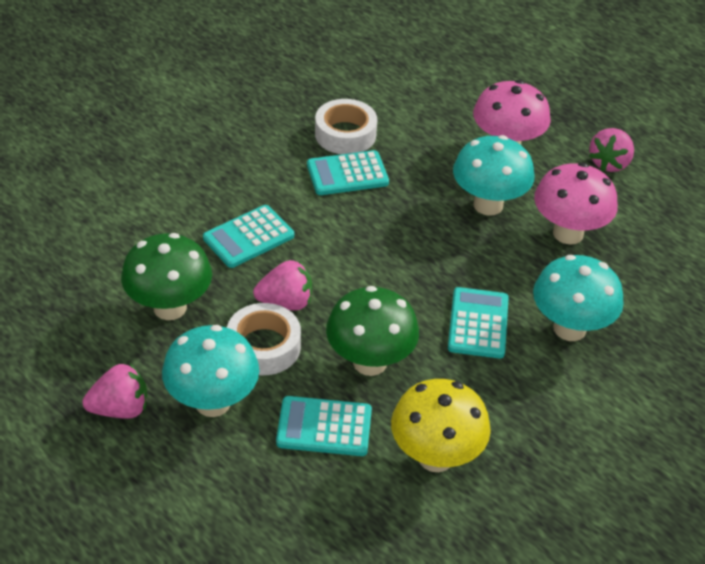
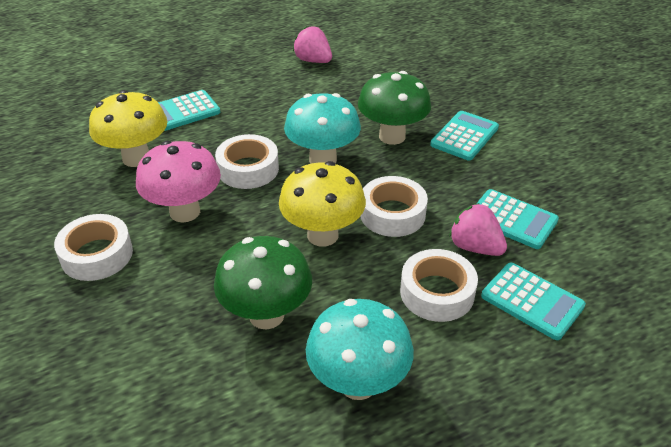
pink mushroom: [473,80,551,145] [534,163,618,245] = 2 -> [136,141,221,223] = 1
pink strawberry: [82,364,147,419] [253,260,312,311] [589,128,634,172] = 3 -> [293,26,332,63] [449,203,507,256] = 2
turquoise mushroom: [162,325,259,417] [453,135,534,216] [533,255,623,341] = 3 -> [284,93,361,164] [306,299,414,400] = 2
white tape: [227,303,301,375] [315,99,377,154] = 2 -> [54,214,133,281] [215,134,279,189] [360,176,428,237] [400,249,478,322] = 4
yellow mushroom: [391,379,491,472] = 1 -> [89,90,167,167] [279,161,366,246] = 2

